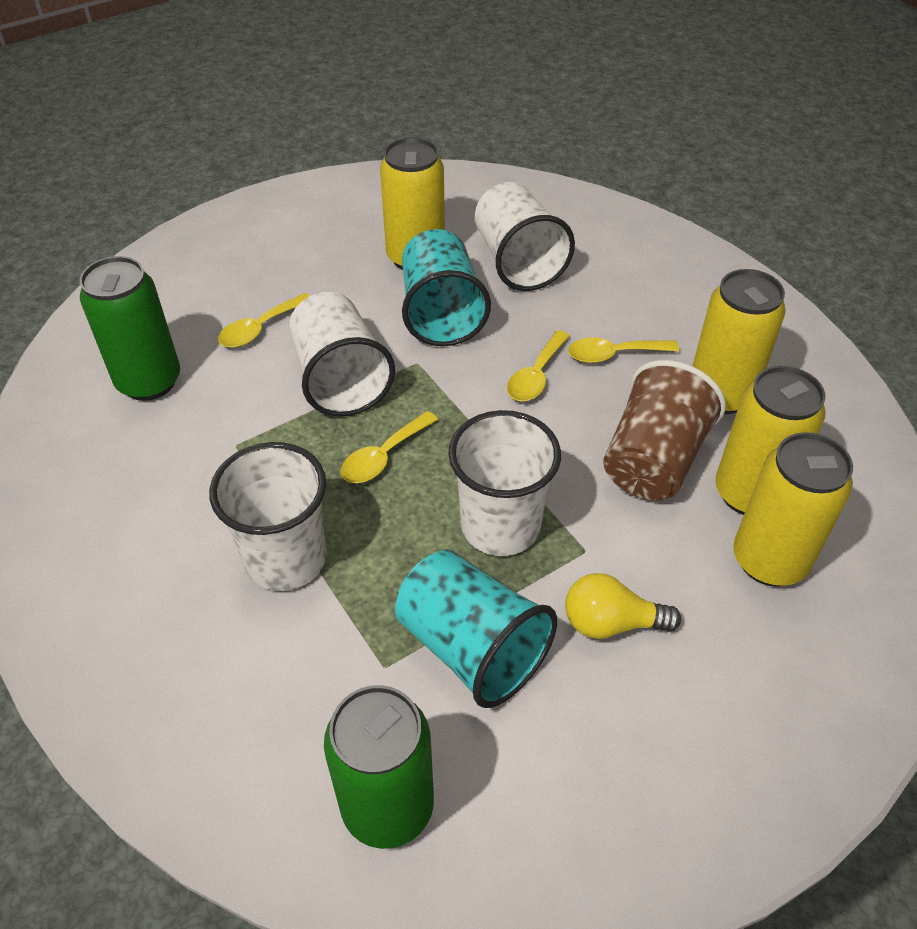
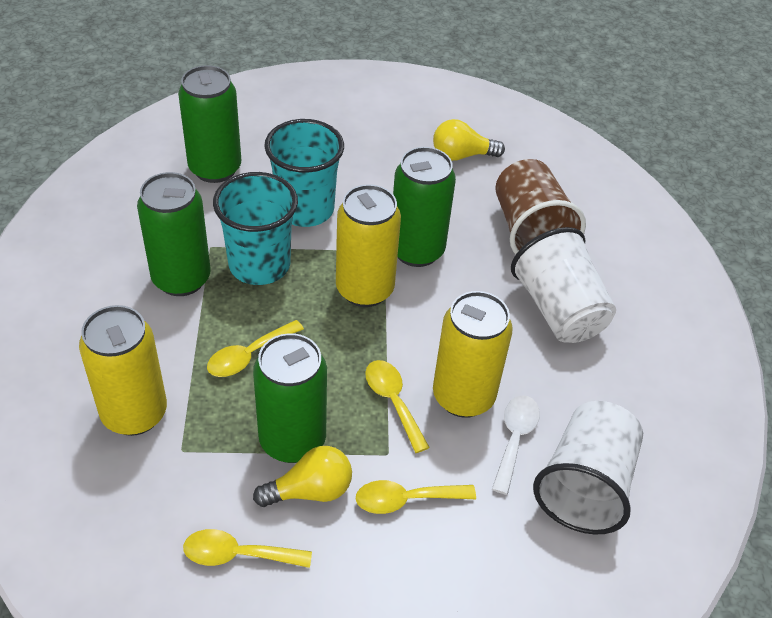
green can: [80,256,180,401] [324,685,434,849] = 2 -> [137,172,211,296] [178,65,241,183] [253,333,327,463] [393,147,456,267] = 4
white cup: [209,442,327,591] [289,292,395,417] [448,410,561,556] [475,182,575,291] = 4 -> [511,227,616,343] [533,401,643,535] = 2
white spoon: none = 0 -> [492,395,540,495] = 1
yellow can: [380,137,445,270] [693,269,786,414] [716,366,826,515] [734,432,853,586] = 4 -> [79,305,167,436] [336,184,401,307] [433,291,513,418] = 3
yellow light bulb: [565,573,681,639] = 1 -> [253,446,352,507] [433,119,505,161] = 2

